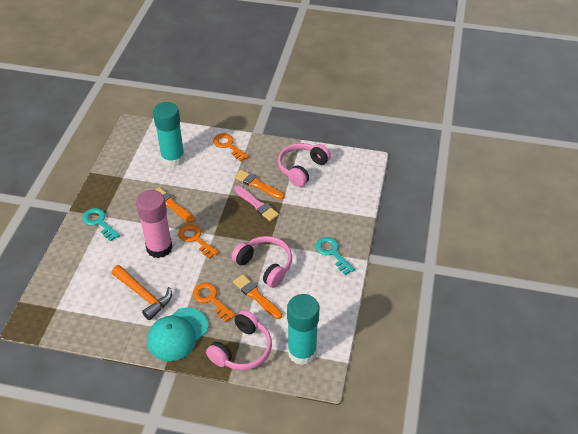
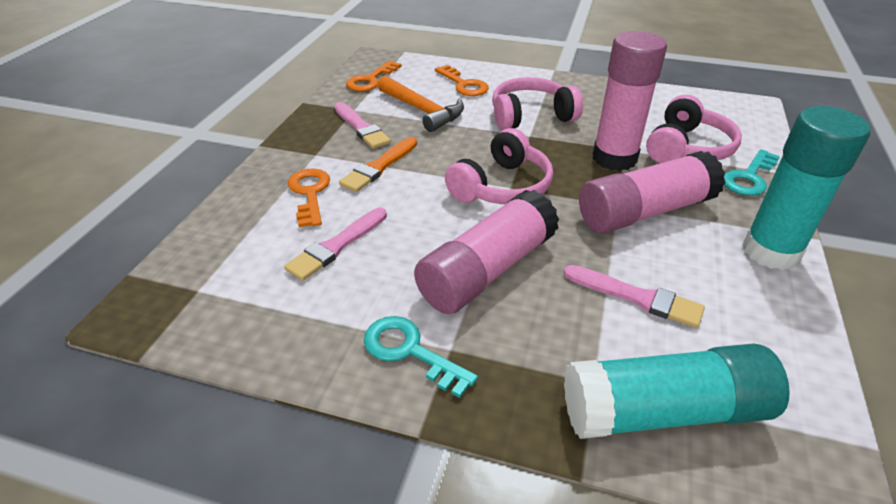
orange brush: [156,187,195,223] [233,274,282,319] [234,170,285,199] = 3 -> [339,137,417,192] = 1
pink brush: [235,186,279,221] = 1 -> [284,208,387,281] [334,102,391,149] [564,265,705,328] = 3
pink glue stick: [136,190,173,258] = 1 -> [414,190,559,314] [579,151,726,233] [593,31,667,171] = 3
turquoise cap: [147,308,209,361] = 1 -> none = 0

